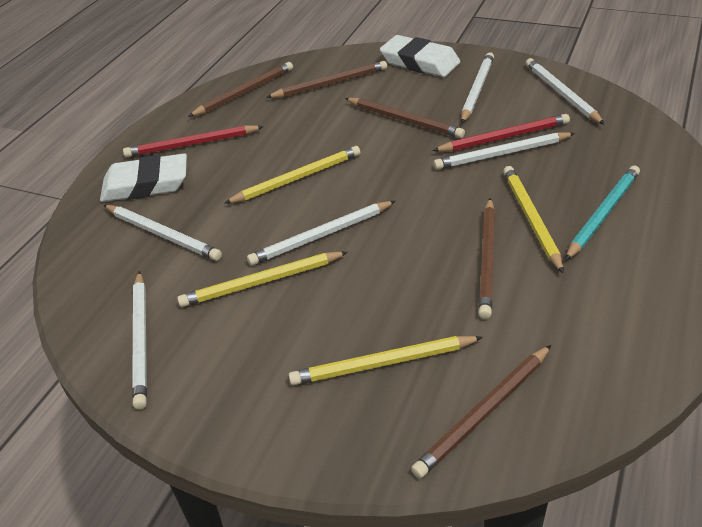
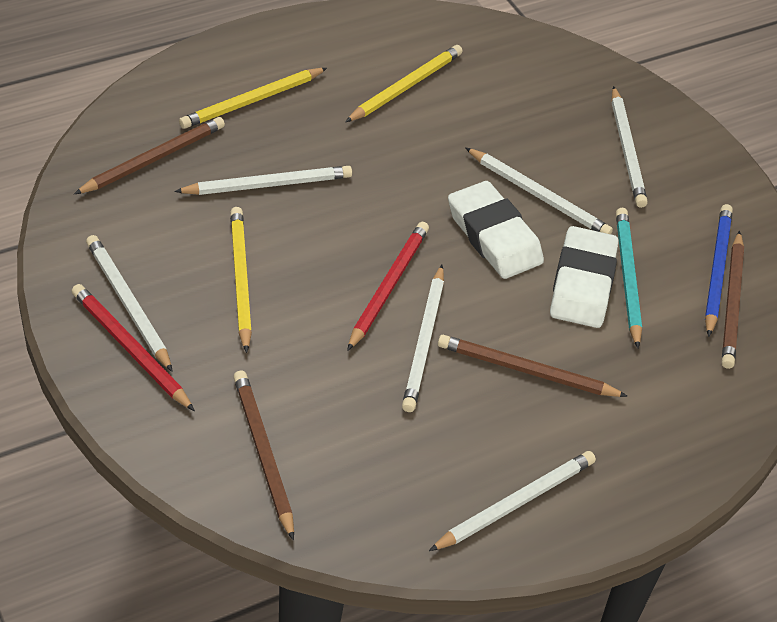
blue pencil: none = 0 -> [705,204,733,337] = 1
brown pencil: [188,62,293,117] [266,61,387,98] [345,98,465,138] [411,345,551,478] [478,198,495,319] = 5 -> [74,117,225,194] [234,370,294,541] [438,335,628,397] [722,231,744,369] = 4
yellow pencil: [177,252,348,307] [224,146,361,204] [288,336,483,385] [503,166,564,274] = 4 -> [179,68,327,129] [230,207,252,353] [345,45,463,122] = 3

